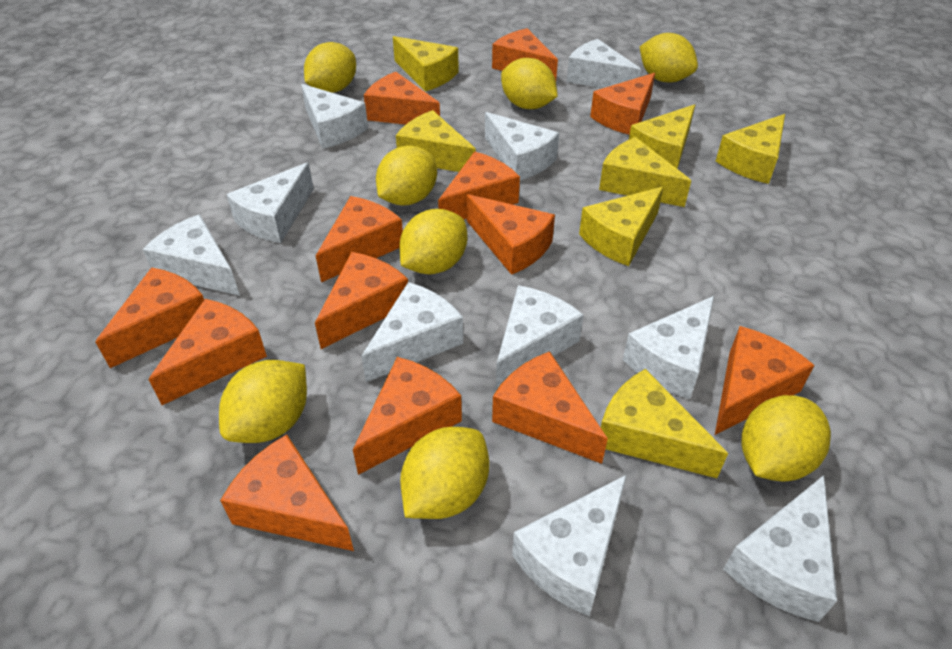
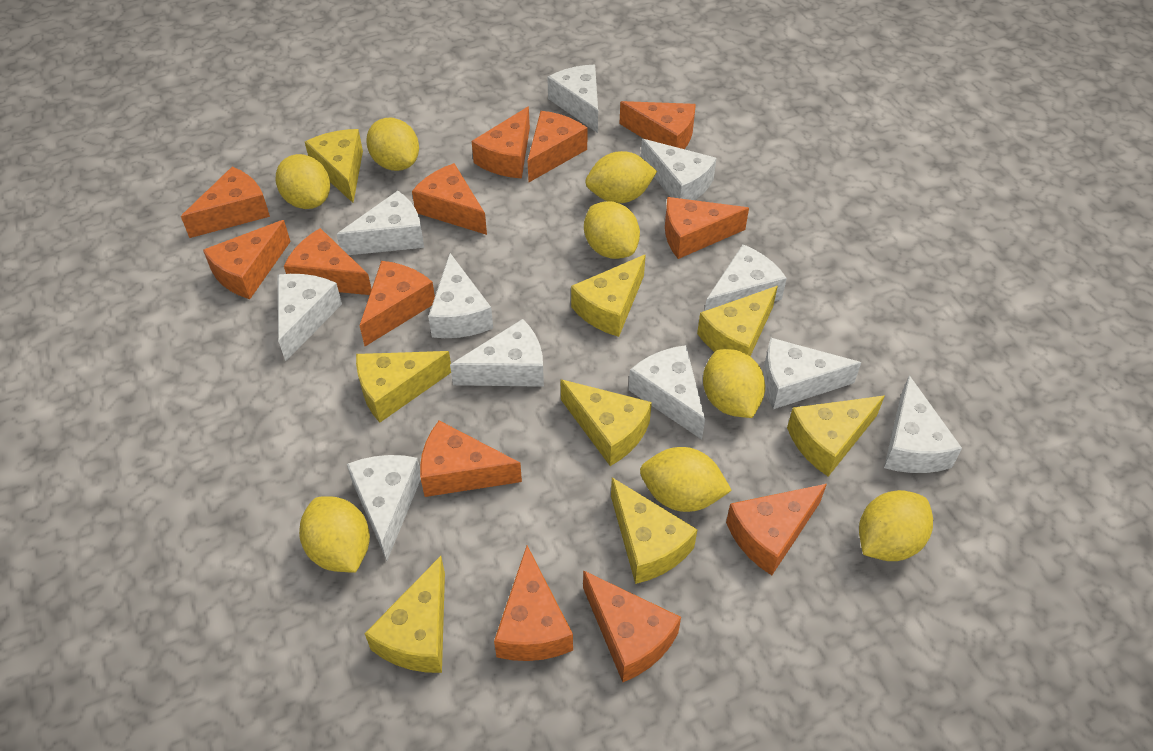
white cheese: [143,214,240,296] [226,163,314,243] [301,84,368,149] [361,282,463,382] [485,112,559,180] [496,285,584,389] [512,475,627,616] [567,39,641,88] [623,296,714,399] [723,475,837,622] = 10 -> [278,274,342,361] [336,191,424,255] [347,455,421,561] [428,253,493,338] [450,319,544,387] [547,65,598,133] [629,345,705,440] [641,139,716,200] [705,244,787,311] [763,338,861,409] [884,375,962,473] = 11
yellow cheese: [393,36,459,92] [396,110,476,172] [579,187,664,266] [599,137,691,207] [601,369,728,478] [629,104,695,169] [716,114,785,184] = 7 -> [305,129,363,203] [356,351,451,422] [365,556,445,673] [560,379,652,466] [571,254,646,337] [611,478,697,584] [697,286,778,356] [787,395,885,476] = 8

